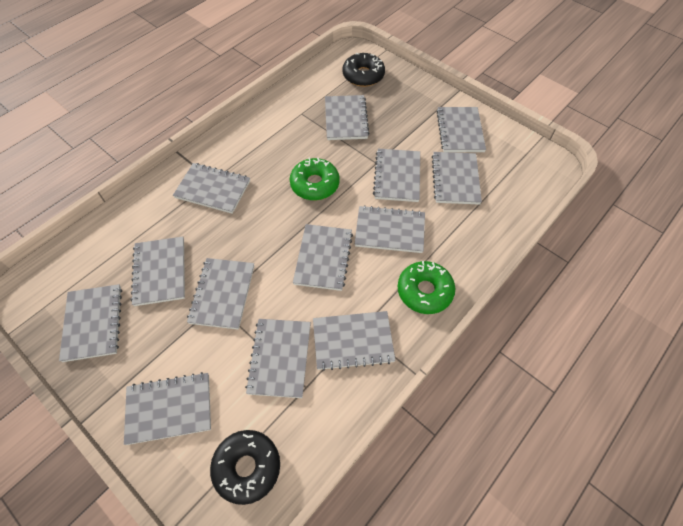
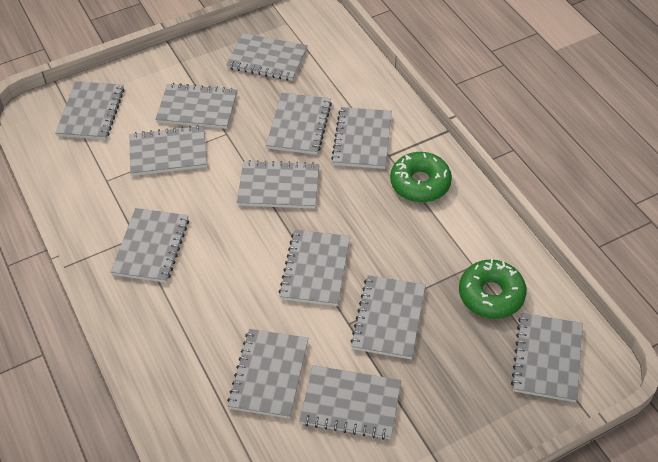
black donut: [210,430,280,505] [342,53,385,87] = 2 -> none = 0

